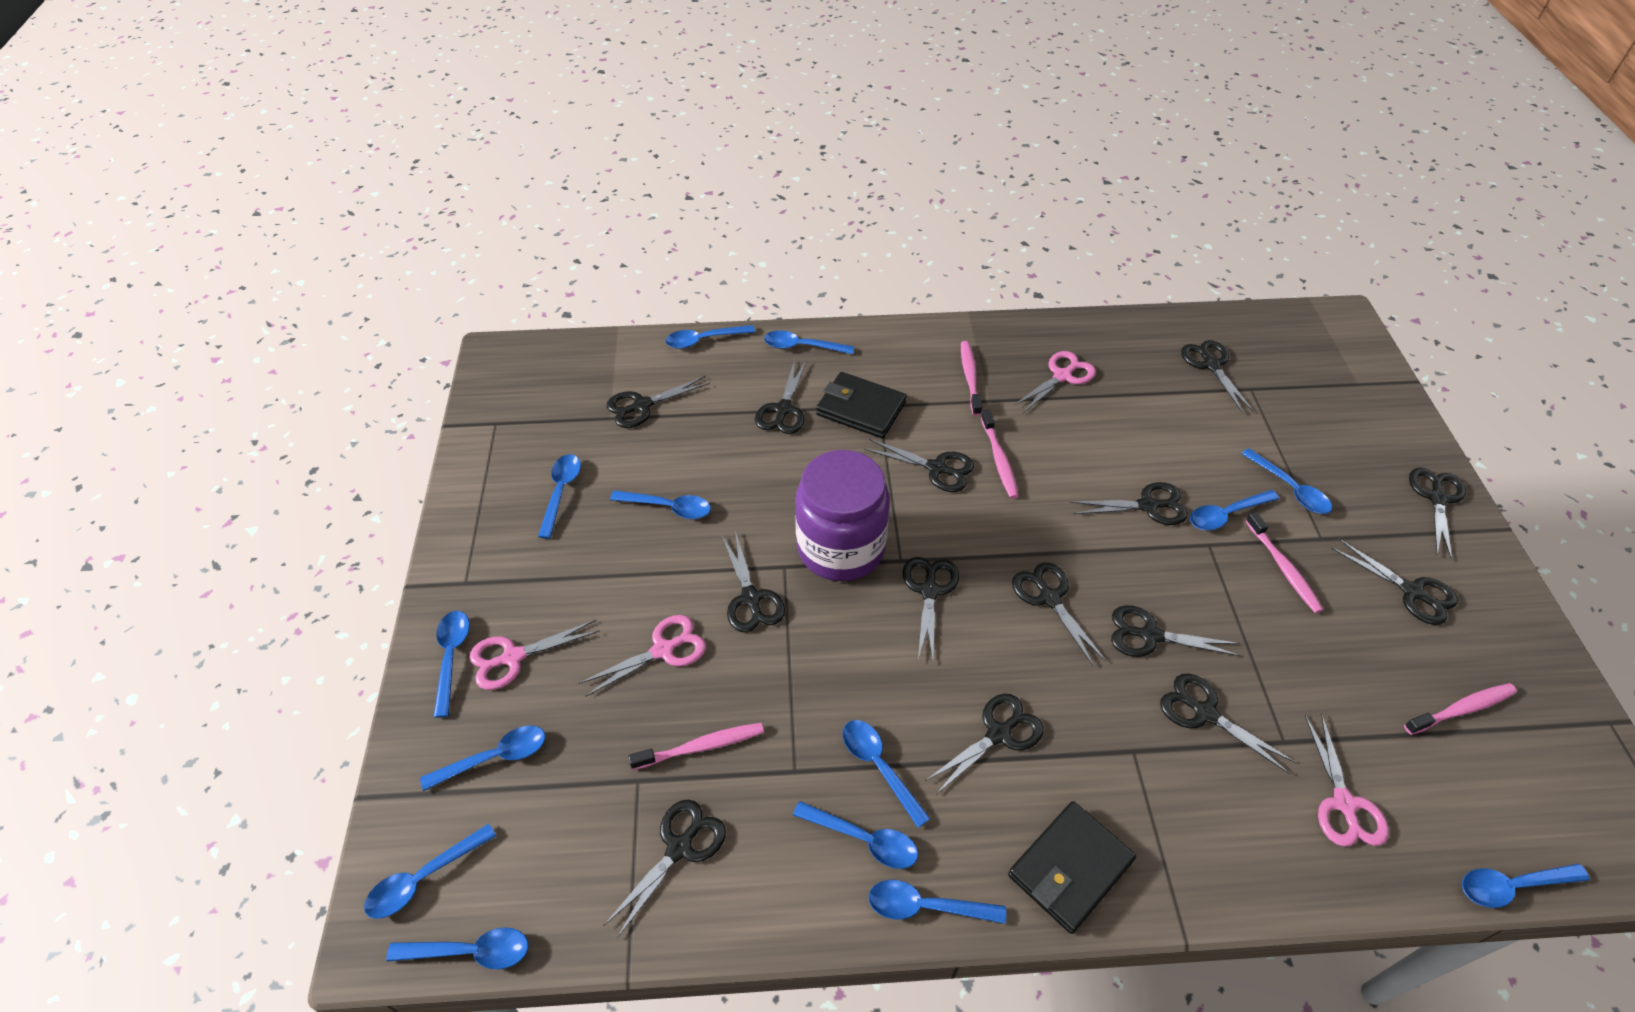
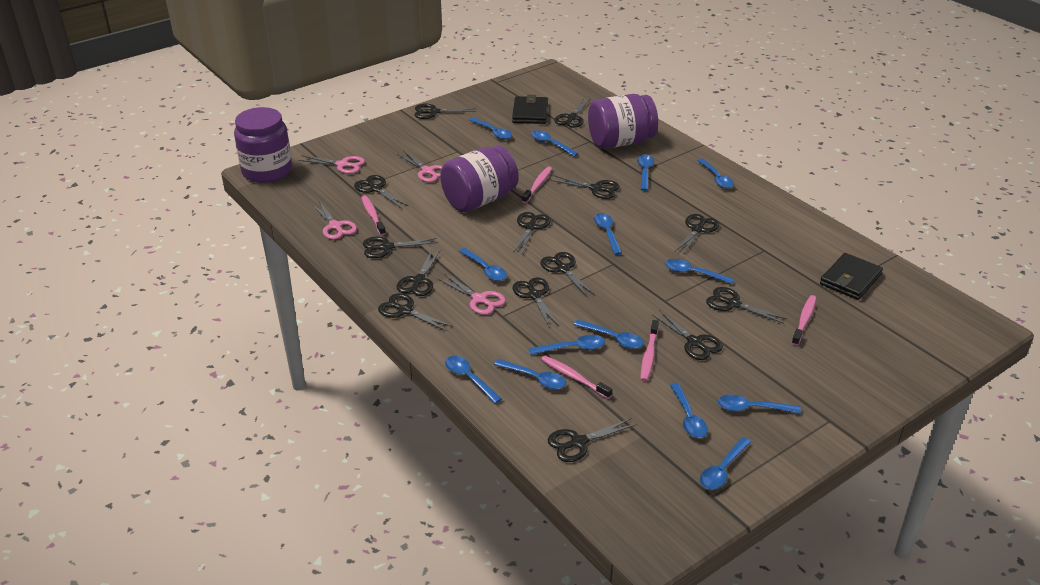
purple jar: [795,450,890,581] = 1 -> [234,107,292,183] [440,146,519,212] [588,94,658,149] = 3

